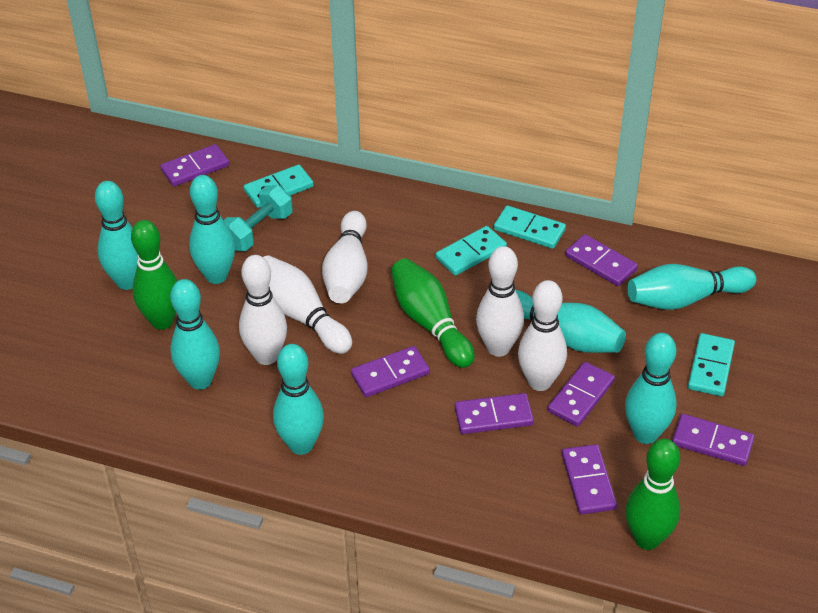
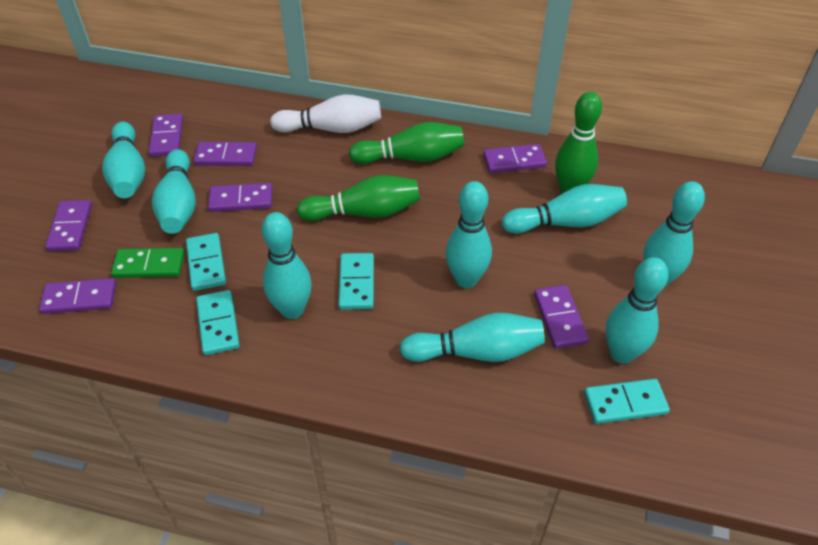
green domino: none = 0 -> [111,248,184,278] = 1
turquoise bowling pin: [95,181,138,290] [170,279,220,390] [189,175,235,284] [273,344,324,455] [516,290,626,353] [625,333,677,444] [627,264,756,310] = 7 -> [102,122,145,198] [152,149,196,234] [262,212,312,319] [400,313,545,362] [446,181,492,288] [502,184,627,234] [605,257,669,364] [643,181,705,287] = 8
turquoise dumbbell: [224,185,293,251] = 1 -> none = 0
white bowling pin: [239,255,287,365] [263,255,352,354] [322,211,367,303] [476,246,524,357] [518,280,567,391] = 5 -> [270,94,381,133] = 1

